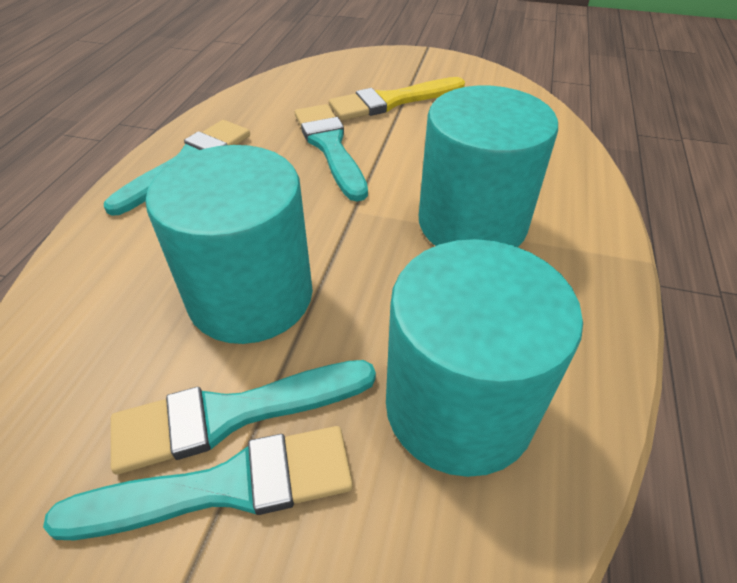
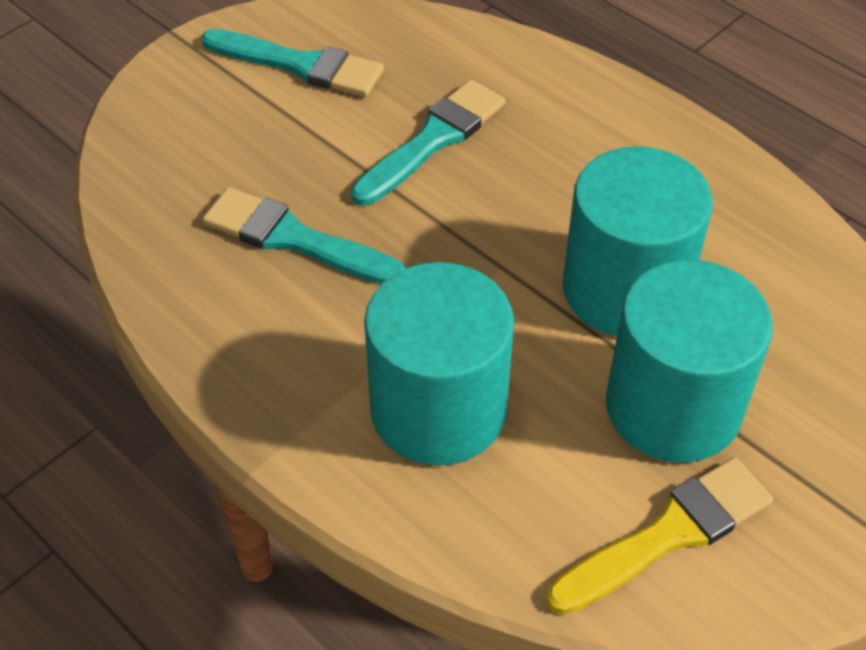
turquoise brush: [43,426,353,540] [104,120,250,216] [111,360,376,475] [295,104,368,202] = 4 -> [201,29,384,97] [203,187,405,284] [351,80,505,206] = 3

